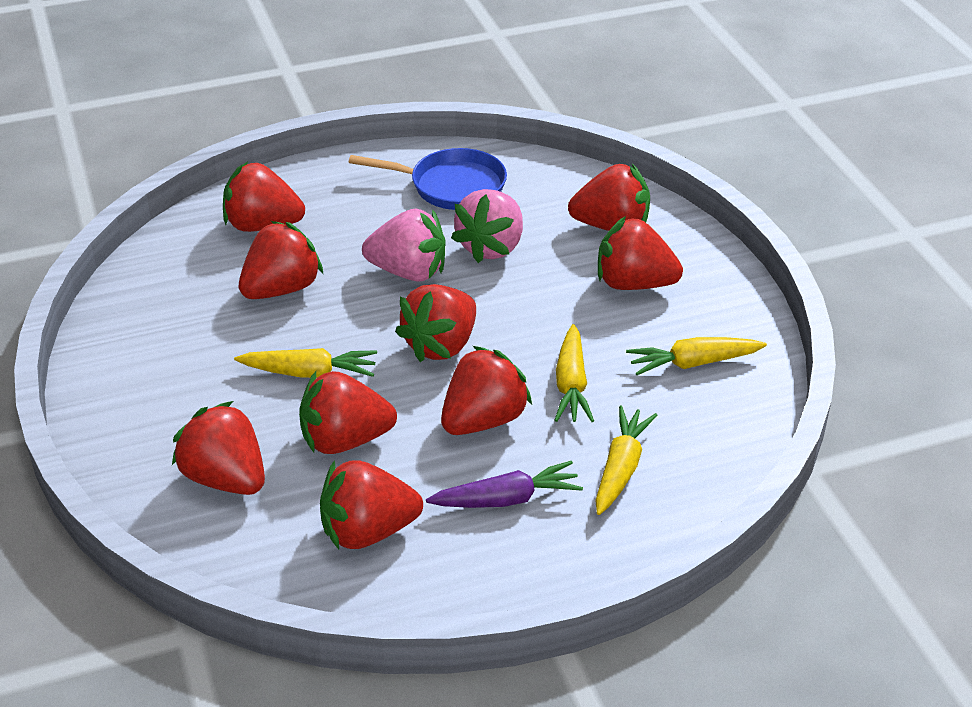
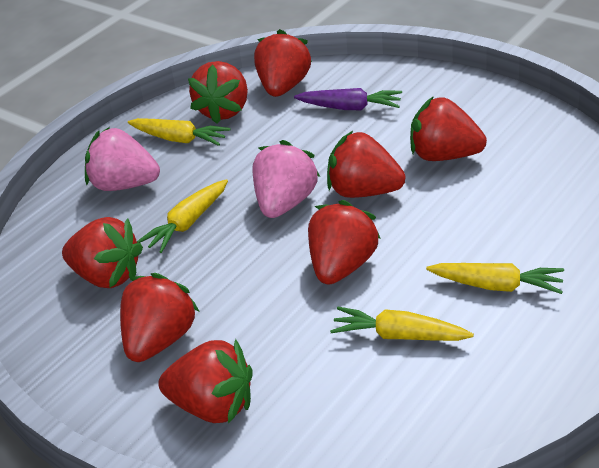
blue pan: [349,148,507,210] = 1 -> none = 0
red strawberry: [172,401,265,495] [223,162,305,232] [239,221,324,299] [299,371,397,454] [320,460,423,550] [395,284,476,362] [441,346,532,435] [568,164,650,231] [598,216,683,290] = 9 -> [62,217,143,288] [120,273,200,362] [158,339,253,424] [188,61,248,124] [254,29,312,97] [308,200,381,284] [327,131,406,198] [410,96,487,161] = 8

